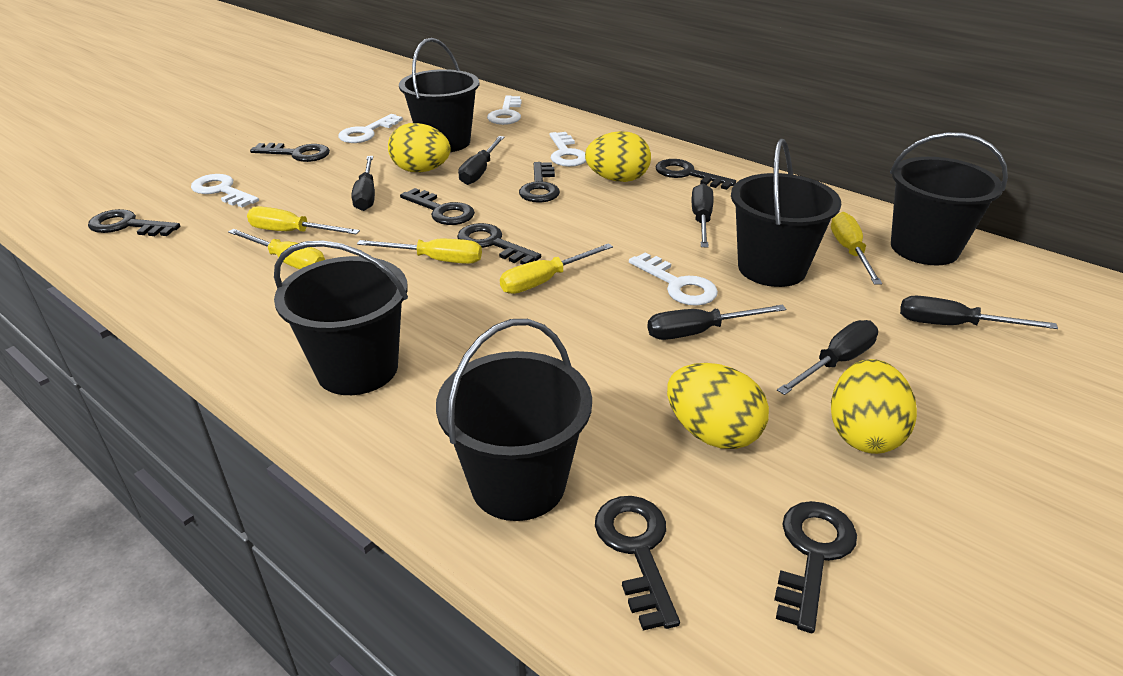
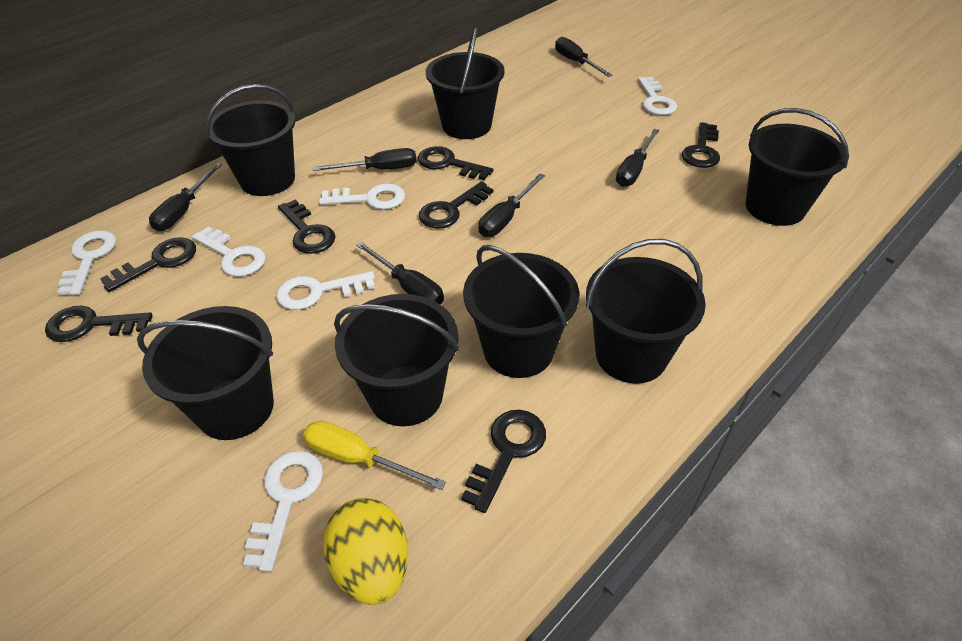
black bucket: [274,240,408,395] [399,38,479,152] [436,319,592,521] [731,139,841,287] [890,132,1008,265] = 5 -> [137,306,274,440] [205,84,296,196] [334,294,460,426] [426,27,505,139] [463,245,579,378] [586,239,706,384] [745,108,849,226] = 7
black key: [88,209,180,236] [250,143,330,162] [400,188,475,225] [457,223,541,265] [519,162,560,203] [595,496,680,630] [656,159,736,190] [774,501,857,633] = 8 -> [45,306,153,342] [100,237,196,292] [278,200,336,254] [418,146,493,180] [419,182,493,229] [461,410,546,513] [682,122,720,168] = 7
white key: [191,174,259,208] [338,114,403,143] [487,96,522,125] [550,132,586,167] [629,252,718,306] = 5 -> [57,230,116,295] [192,227,265,277] [243,451,323,572] [276,271,375,310] [319,184,405,209] [638,77,677,115] = 6
yellow egg: [388,123,451,172] [585,131,651,182] [667,363,769,449] [831,359,917,454] = 4 -> [323,498,408,605] = 1
yellow screwdriver: [228,229,325,270] [247,206,360,234] [357,239,482,264] [500,243,613,294] [831,212,882,284] = 5 -> [303,421,446,490] = 1

